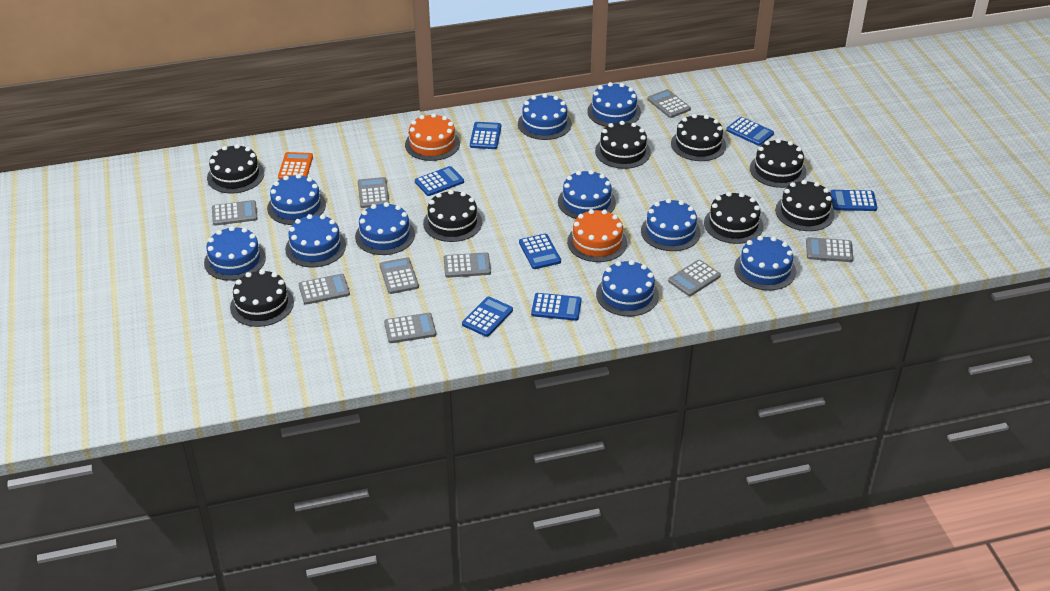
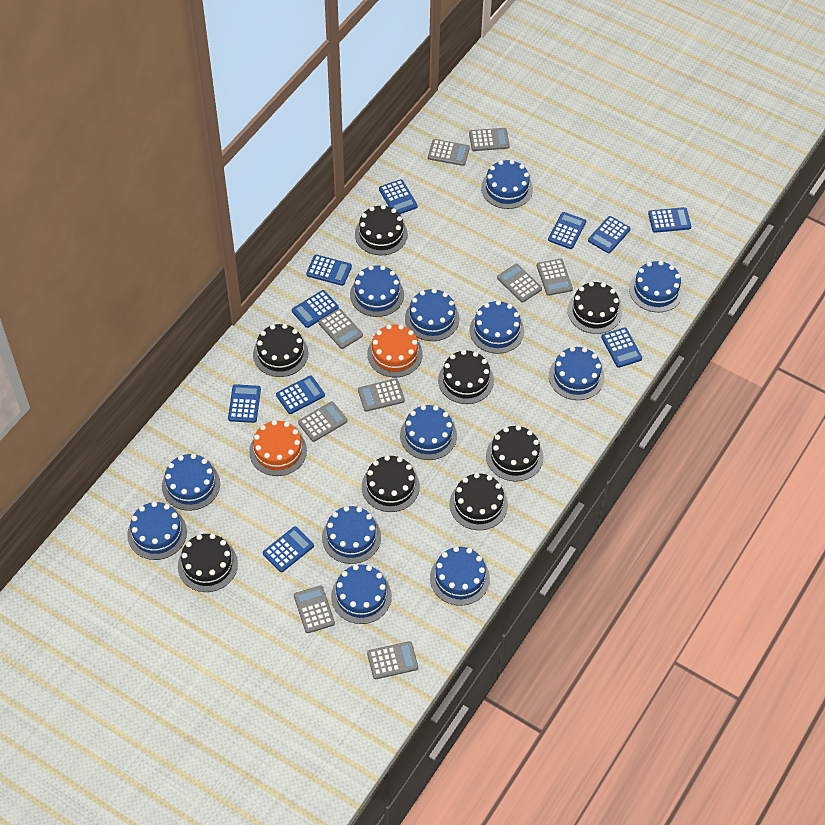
blue cake: [204,226,266,281] [267,174,326,225] [285,214,346,267] [355,202,415,255] [518,94,572,140] [558,170,616,219] [587,82,641,127] [596,260,659,316] [641,198,700,251] [734,236,796,291] = 10 -> [127,502,187,560] [162,454,220,511] [322,506,381,564] [331,565,392,624] [350,265,404,317] [400,405,457,460] [405,288,459,341] [430,546,490,606] [469,300,524,354] [481,160,533,209] [549,347,604,400] [629,261,683,312] = 12
blue calculator: [415,166,464,196] [462,297,513,337] [470,122,501,149] [519,234,561,269] [531,293,582,321] [726,117,774,146] [830,190,877,211] = 7 -> [228,384,261,423] [263,526,314,572] [276,375,325,414] [292,290,339,328] [306,255,352,286] [379,179,418,214] [548,212,586,249] [588,216,631,253] [601,327,642,368] [648,207,691,233] = 10
orange calculator: [278,152,313,180] = 1 -> none = 0

